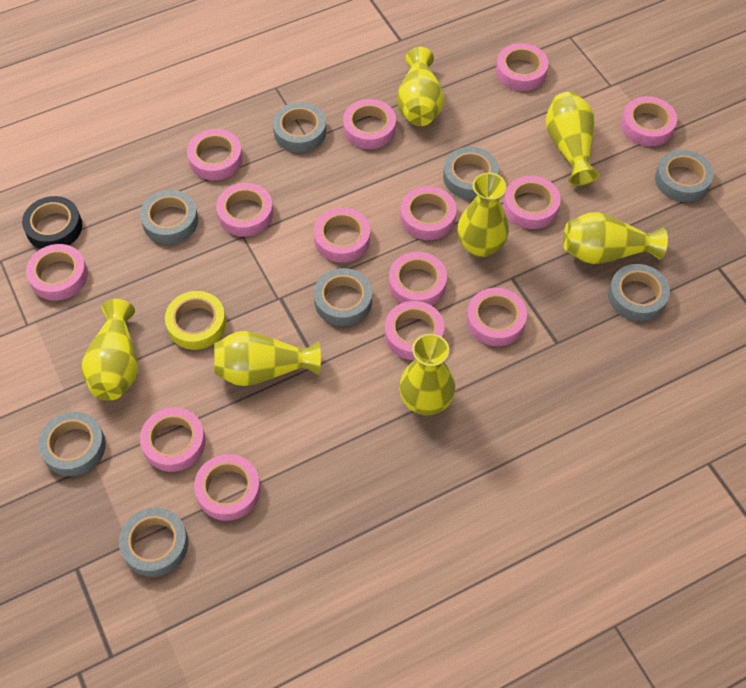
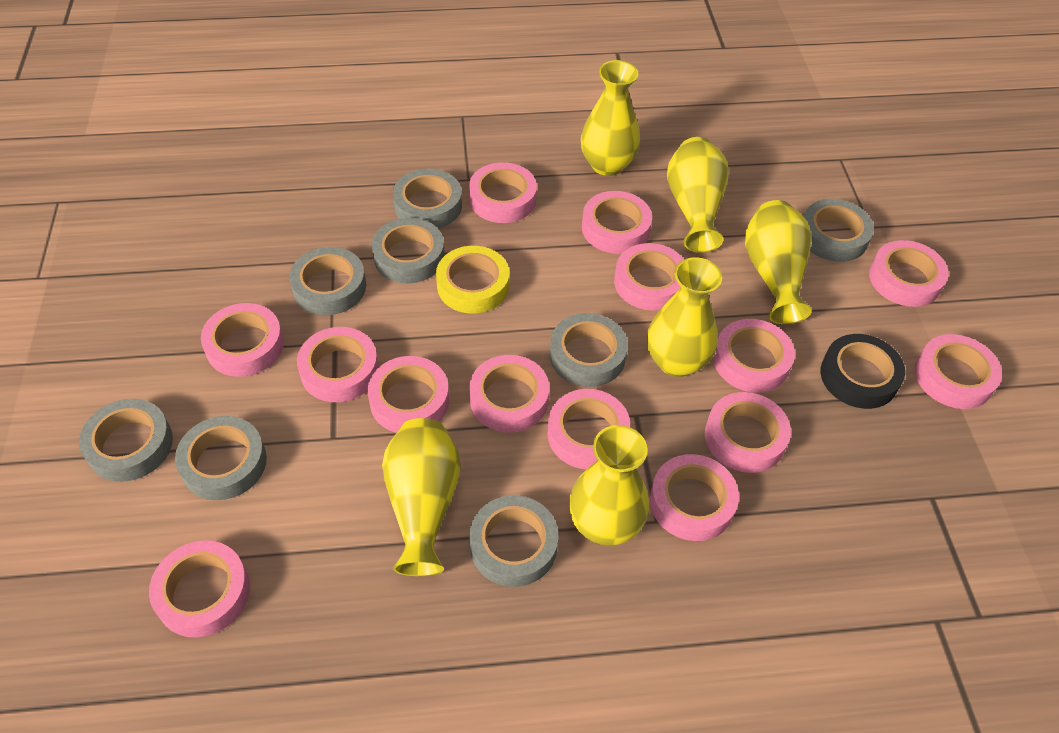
yellow vase: [82,299,138,400] [214,331,321,386] [397,47,444,126] [399,334,455,415] [457,173,509,257] [546,92,599,186] [563,212,668,264] = 7 -> [382,418,461,576] [569,425,649,546] [581,60,640,176] [647,257,722,377] [667,137,729,253] [745,200,812,324] = 6

